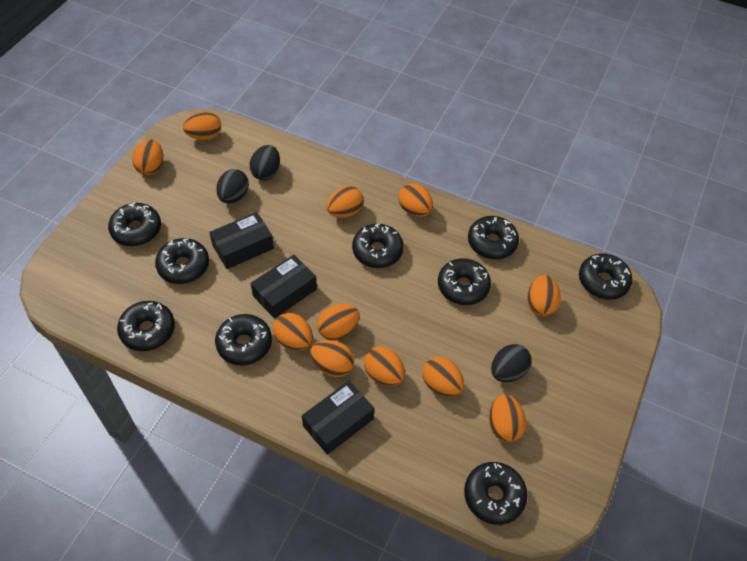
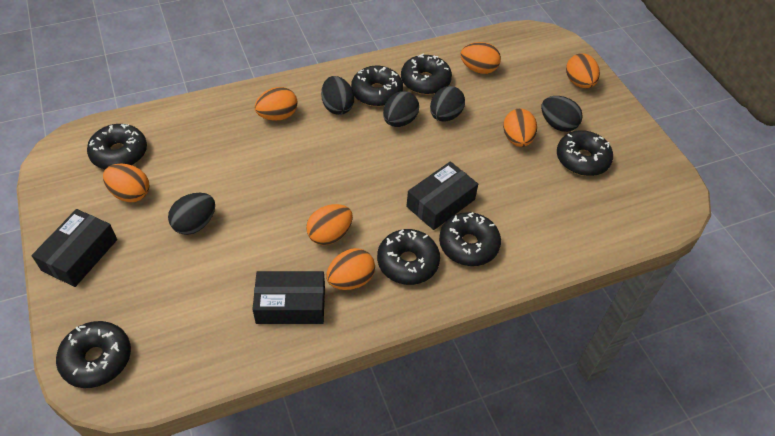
black donut: [108,202,161,246] [117,301,175,351] [155,238,209,284] [215,314,272,365] [352,224,404,268] [438,258,491,305] [464,462,528,525] [468,216,519,259] [579,253,632,300] = 9 -> [56,321,131,388] [87,124,147,169] [351,66,403,107] [377,229,440,285] [401,53,452,95] [439,212,501,266] [557,131,613,176] = 7
black egg: [216,169,249,204] [249,145,280,181] [491,344,532,382] = 3 -> [168,193,215,235] [321,76,354,115] [383,91,419,127] [430,86,465,121] [541,96,583,132] = 5
orange egg: [132,139,163,175] [183,112,221,140] [273,313,313,351] [310,340,354,377] [317,304,360,340] [327,186,363,218] [364,346,405,386] [398,183,433,217] [422,357,464,397] [489,394,526,442] [527,275,561,316] = 11 -> [103,163,150,202] [255,87,297,121] [306,204,353,245] [326,248,375,290] [460,42,501,74] [503,108,537,147] [566,53,600,88] = 7

